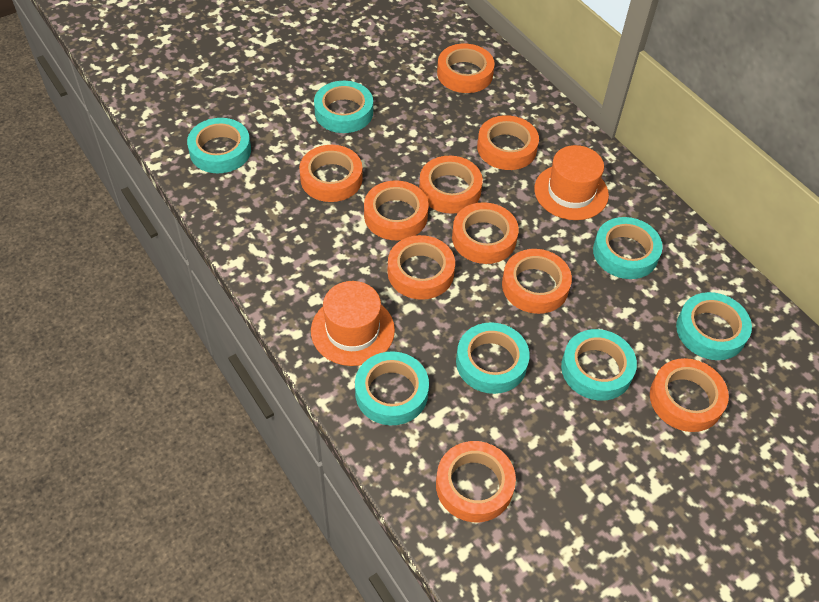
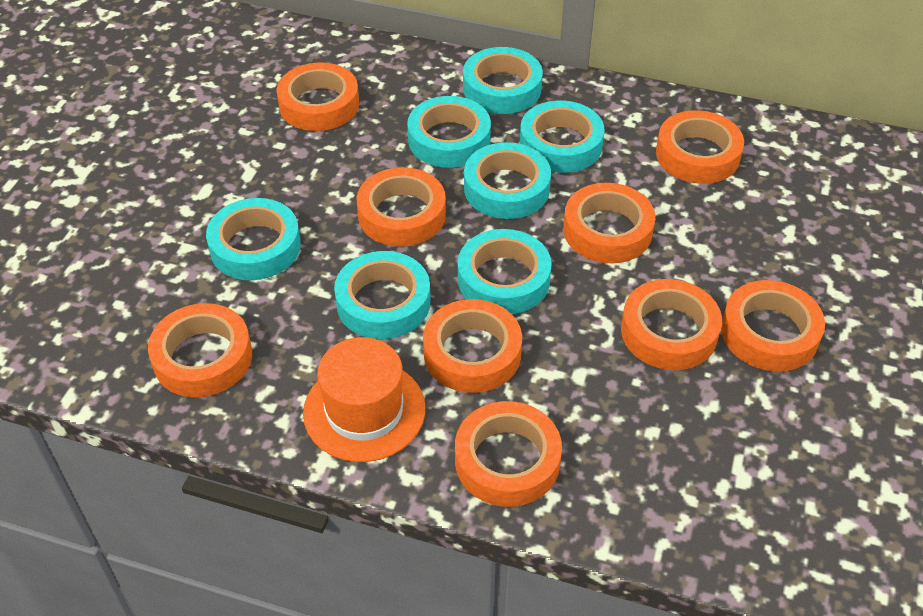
orange hat: [311,281,395,366] [534,145,609,220] = 2 -> [303,337,425,462] = 1
orange tape: [299,145,363,202] [364,180,429,240] [388,235,455,300] [419,156,483,214] [436,441,516,522] [437,44,495,93] [452,202,519,264] [477,115,539,170] [502,249,572,314] [650,358,729,432] = 10 -> [148,303,252,397] [277,63,359,131] [357,167,446,247] [423,299,522,393] [455,401,562,507] [563,183,655,264] [621,279,722,370] [656,110,744,184] [721,280,825,372] = 9

